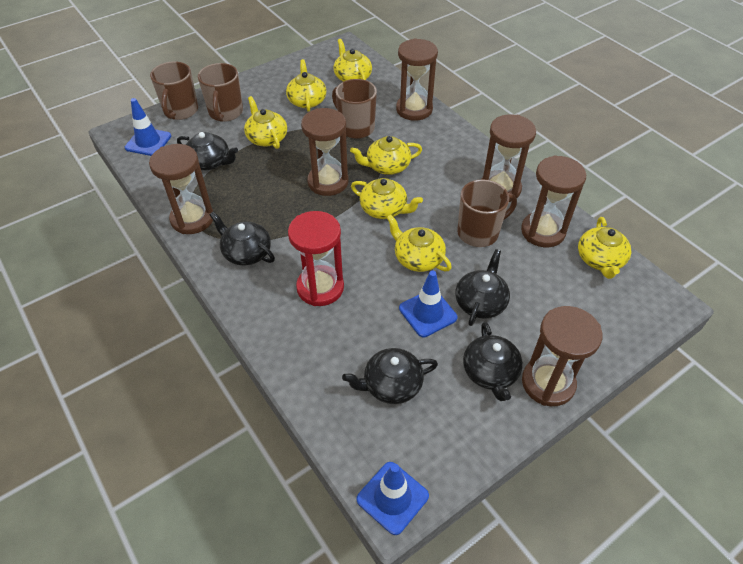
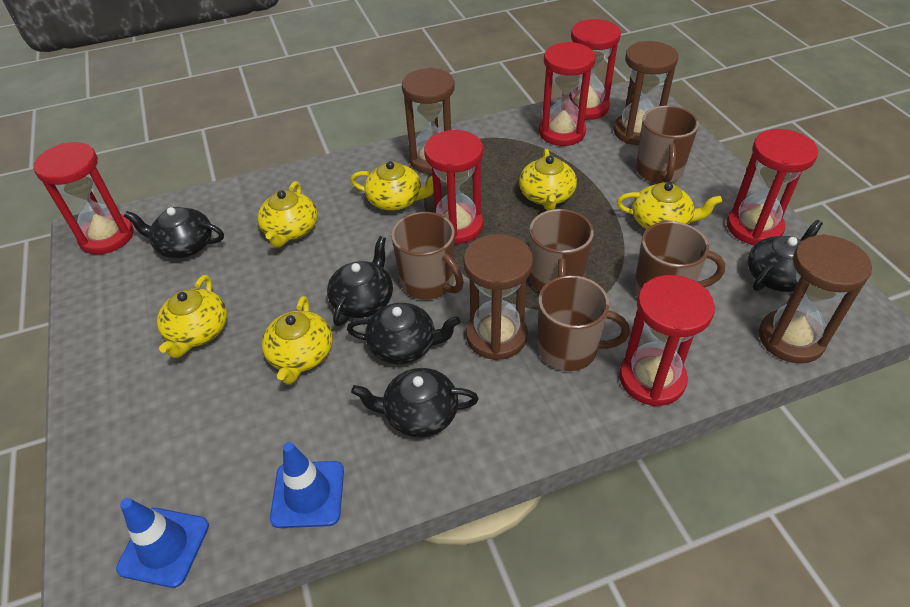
blue traffic cone: [125,98,171,156] [356,462,429,535] [399,271,458,337] = 3 -> [116,498,209,588] [270,442,344,528] = 2
brown hourglass: [149,144,213,234] [301,108,349,196] [396,38,438,121] [481,114,536,202] [521,155,586,247] [522,306,602,406] = 6 -> [402,68,455,174] [463,234,533,360] [614,41,678,145] [759,234,872,364] = 4
brown mug: [150,62,198,120] [198,63,243,122] [332,79,377,139] [457,180,517,247] = 4 -> [391,212,464,300] [529,209,594,293] [537,275,630,371] [634,221,725,299] [636,106,699,183] = 5
red hourglass: [288,211,344,306] = 1 -> [33,142,133,254] [424,130,483,245] [539,42,596,146] [569,19,621,120] [619,275,715,406] [727,129,818,246] = 6
yellow teapot: [244,96,287,149] [286,59,326,112] [333,39,372,82] [350,136,422,175] [351,178,423,219] [387,214,452,272] [578,217,631,279] = 7 -> [157,275,227,358] [257,181,318,248] [262,296,333,384] [350,161,434,211] [519,149,577,211] [617,182,722,229] = 6

